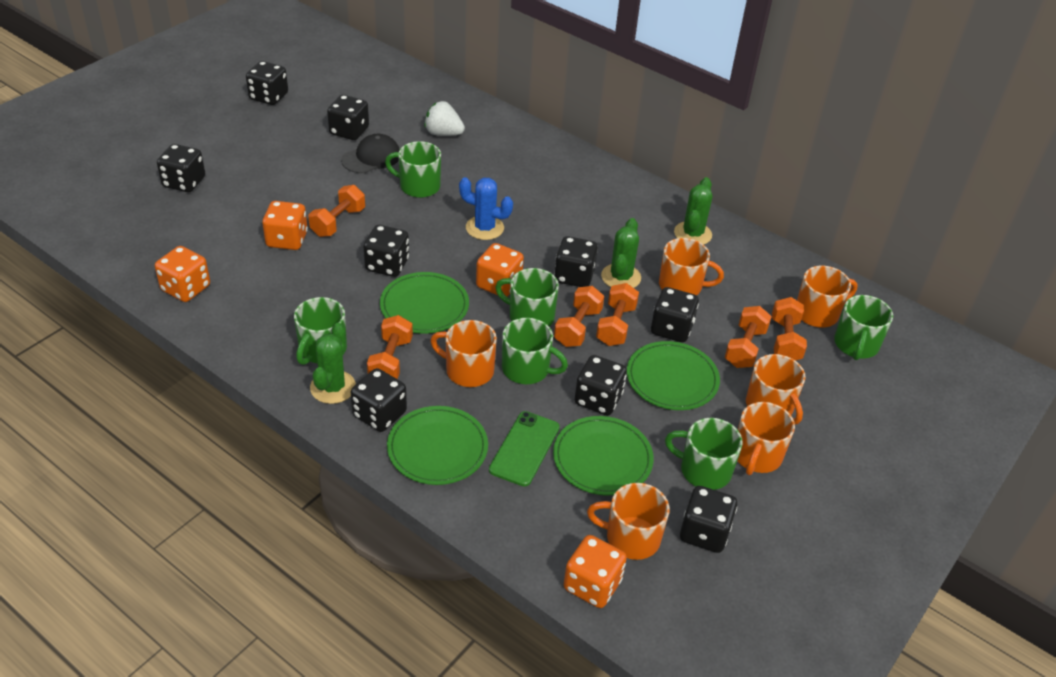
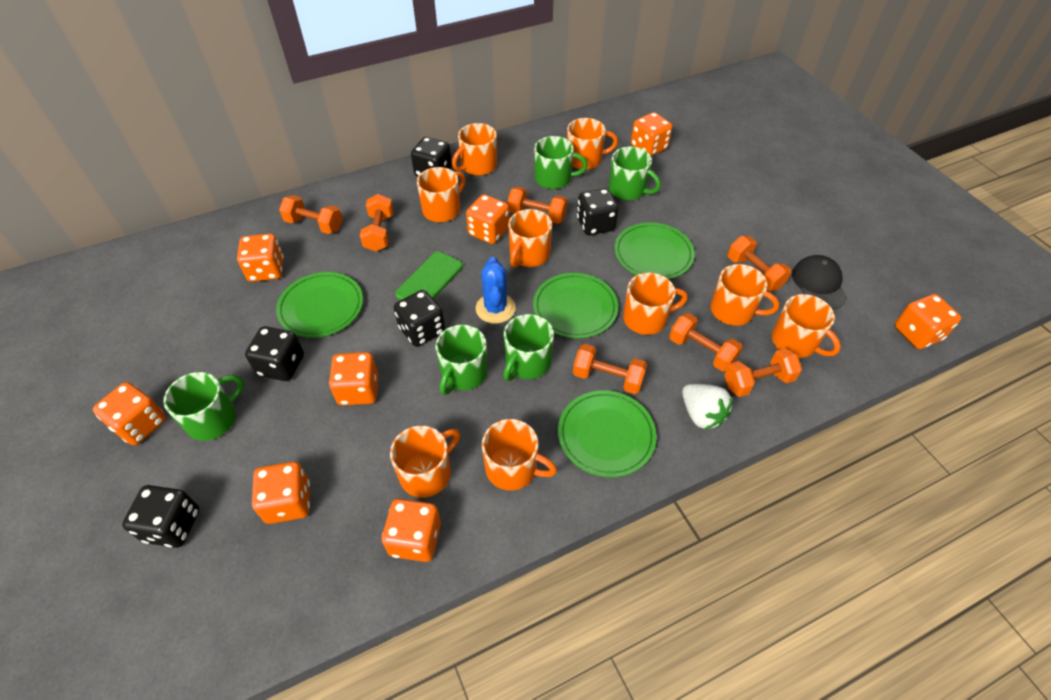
black dice: [157,144,205,192] [246,61,288,105] [327,95,369,140] [351,368,407,432] [364,225,409,277] [554,236,598,287] [575,355,627,415] [651,287,699,342] [680,486,737,553] = 9 -> [122,485,199,548] [245,326,304,381] [394,290,445,347] [411,137,452,176] [577,188,618,235] = 5
green cactus: [310,323,356,404] [601,218,641,288] [674,177,712,244] = 3 -> none = 0
green mug: [294,297,347,365] [385,141,441,198] [495,268,559,327] [502,318,568,384] [665,418,743,490] [834,295,893,360] = 6 -> [164,372,244,441] [435,325,488,395] [503,314,554,381] [534,136,588,189] [609,146,661,200] = 5
orange dice: [155,246,210,302] [262,201,308,250] [476,243,524,296] [564,535,627,608] = 4 -> [93,382,166,445] [237,233,284,282] [252,462,310,524] [329,352,378,406] [382,499,441,562] [466,194,509,244] [631,112,673,156] [895,294,961,349] = 8
orange dumbbell: [309,185,365,237] [367,315,413,379] [554,286,604,347] [596,283,639,346] [725,306,772,368] [772,297,807,360] = 6 -> [279,195,343,234] [360,194,394,252] [507,187,567,224] [573,344,647,394] [669,313,743,372] [724,348,802,397] [728,236,791,291] = 7
orange mug: [430,320,497,387] [587,483,670,560] [659,238,724,295] [737,402,795,475] [746,354,806,424] [797,266,858,327] = 6 -> [390,426,460,498] [417,167,466,222] [452,123,497,176] [482,419,557,491] [508,209,552,268] [567,118,618,170] [623,273,688,335] [710,264,779,326] [772,294,841,358] = 9

